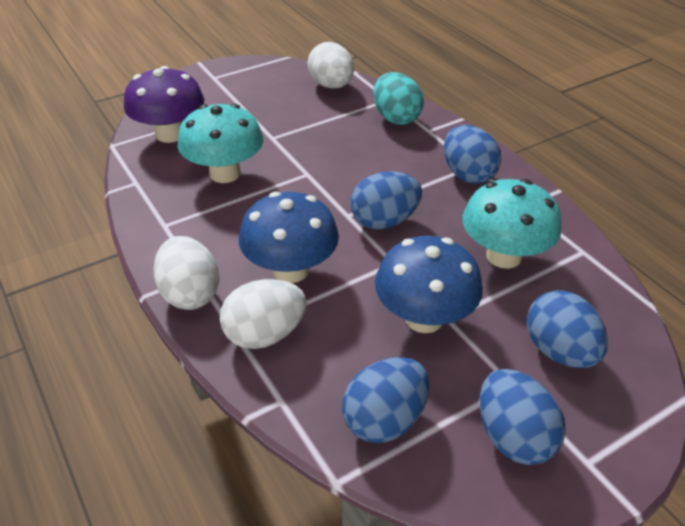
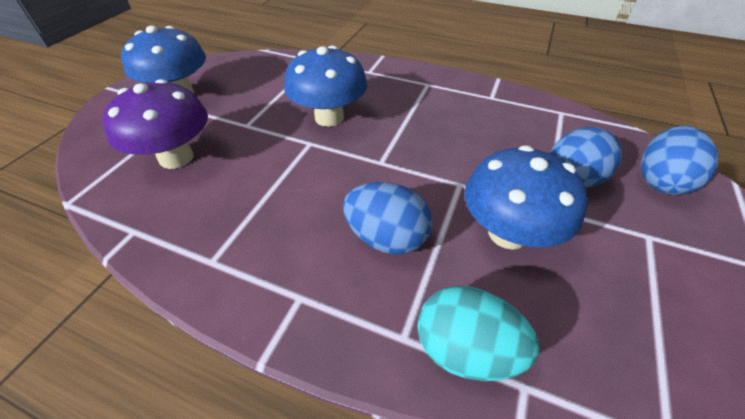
blue egg: [342,357,429,443] [350,171,422,230] [444,125,501,184] [480,369,566,465] [527,290,608,368] = 5 -> [343,182,432,255] [549,127,622,188] [641,126,719,195] = 3
blue mushroom: [239,191,339,283] [375,236,483,333] = 2 -> [121,25,206,94] [284,45,367,127] [465,145,588,250] = 3
turquoise mushroom: [178,104,263,183] [463,179,562,269] = 2 -> none = 0
white egg: [153,236,220,310] [220,279,307,349] [308,42,354,89] = 3 -> none = 0

